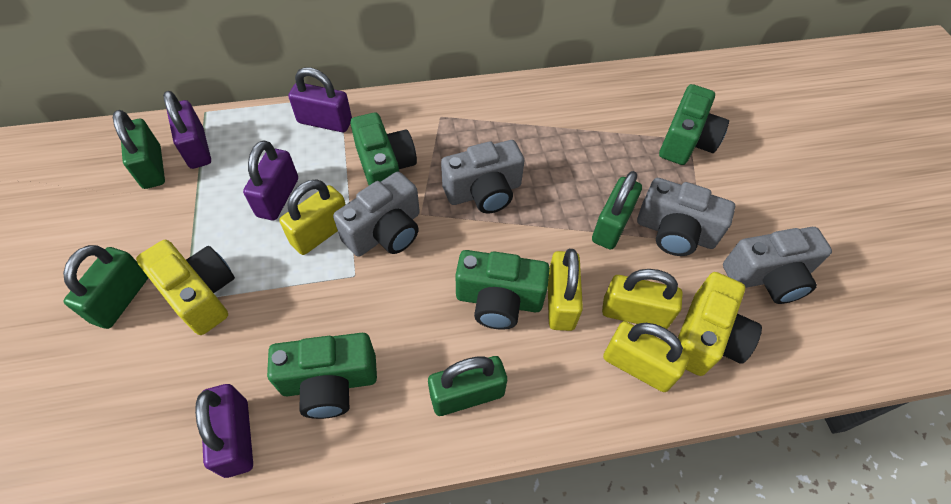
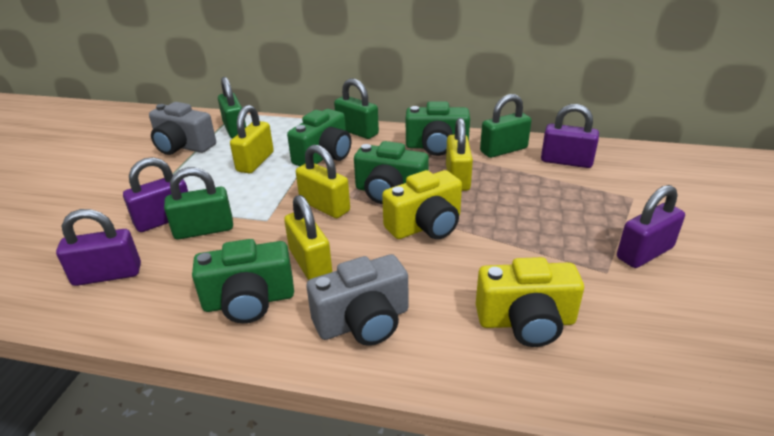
grey camera: [333,172,420,257] [441,140,524,213] [637,178,735,256] [723,227,832,304] = 4 -> [149,102,216,155] [306,254,408,346] = 2

